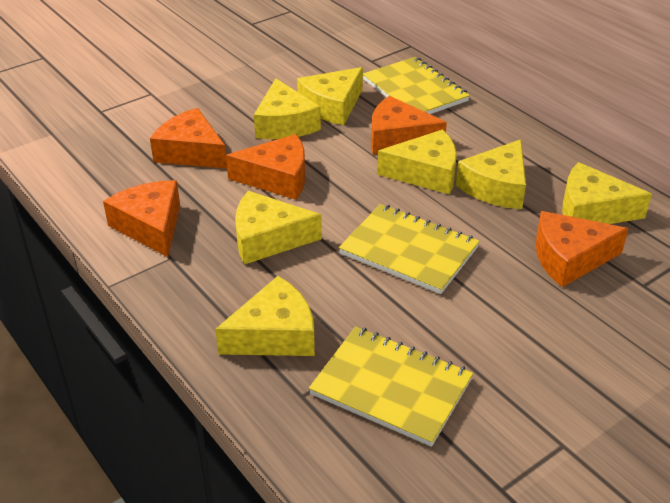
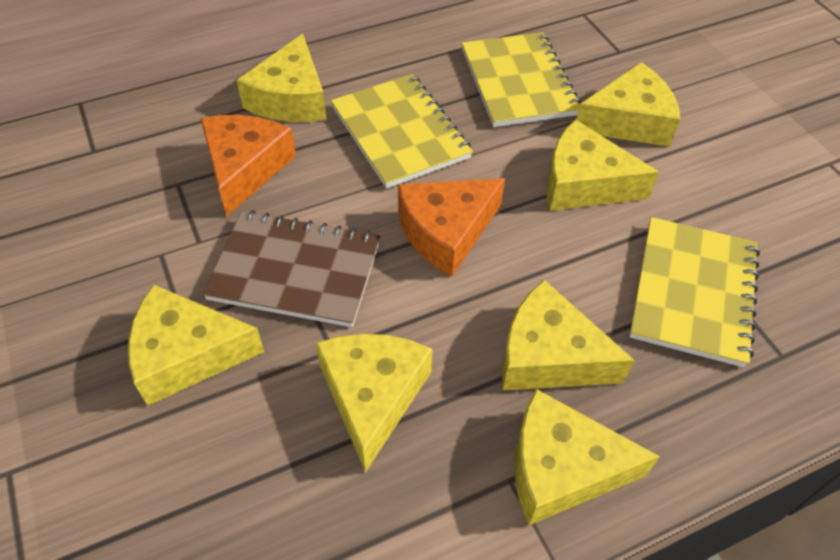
brown notebook: none = 0 -> [203,210,380,327] = 1
orange cheese: [103,180,180,257] [150,108,227,169] [226,134,305,200] [371,96,447,155] [535,211,629,287] = 5 -> [200,115,296,216] [398,178,505,277] = 2

